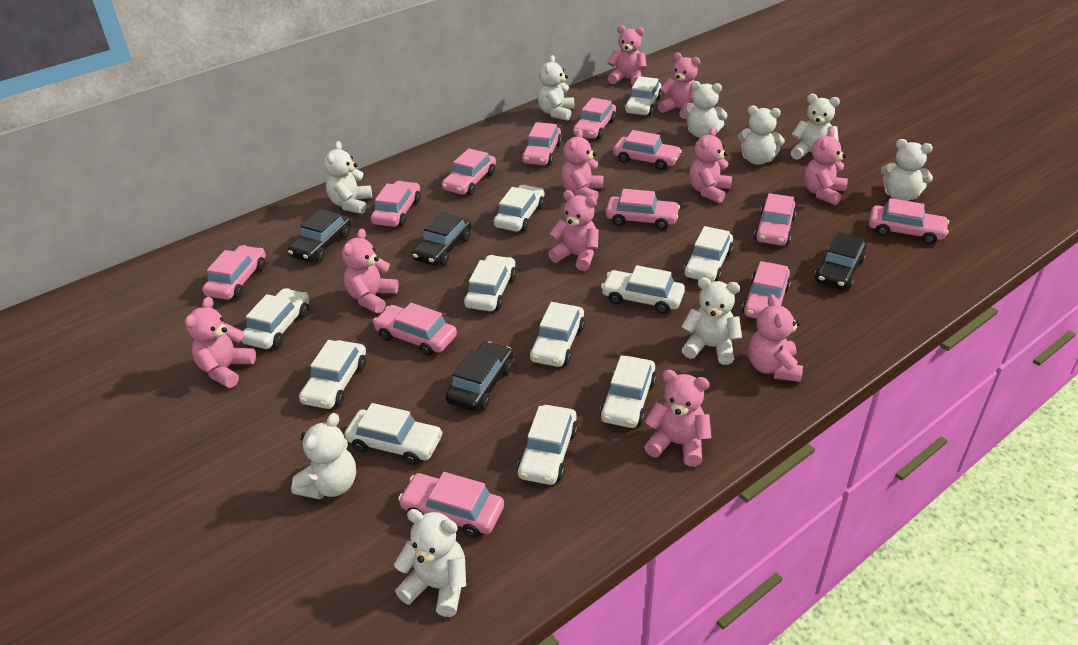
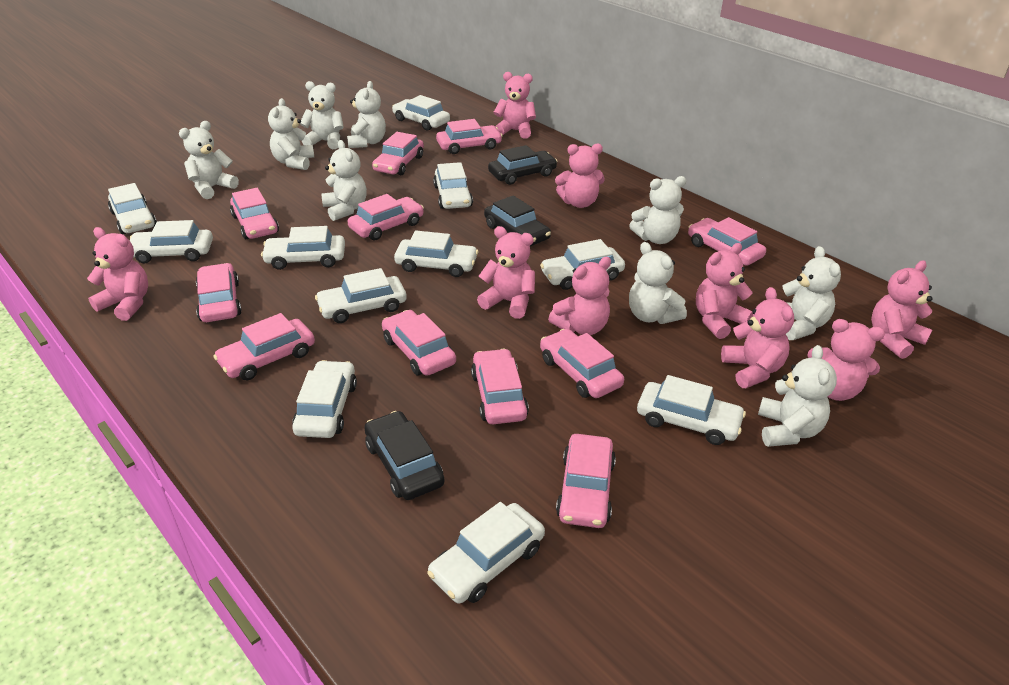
black car: [288,209,352,262] [412,212,471,266] [446,341,513,411] [814,232,866,290] = 4 -> [364,411,445,500] [484,195,551,246] [488,145,558,185] = 3
pink car: [202,245,266,300] [371,181,421,227] [373,303,457,356] [398,472,504,538] [442,148,496,195] [522,122,562,165] [573,98,616,139] [606,189,680,230] [613,130,682,170] [742,261,791,319] [754,193,796,246] [869,198,949,244] = 12 -> [196,263,242,322] [213,313,315,381] [230,188,279,239] [347,194,424,240] [372,132,424,175] [382,310,456,376] [436,119,503,154] [471,349,529,424] [540,329,624,398] [556,434,616,528] [688,217,766,266] = 11
pink teddy bear: [185,297,256,388] [342,229,399,313] [548,190,599,271] [561,129,603,201] [607,25,647,85] [644,370,711,467] [658,52,700,119] [689,127,732,203] [748,294,803,382] [804,129,848,206] = 10 -> [87,227,148,321] [477,226,535,319] [494,72,536,139] [548,257,611,335] [555,143,605,208] [696,243,753,339] [721,287,794,388] [807,319,885,401] [871,260,932,359] = 9

